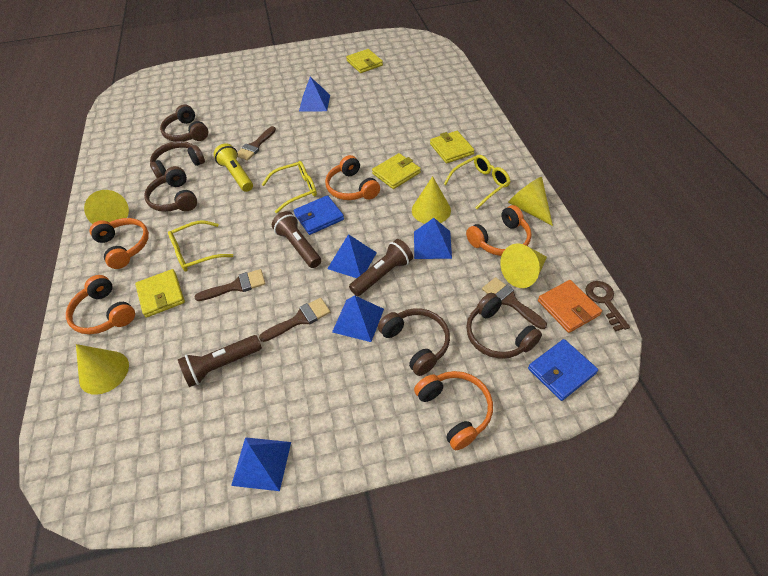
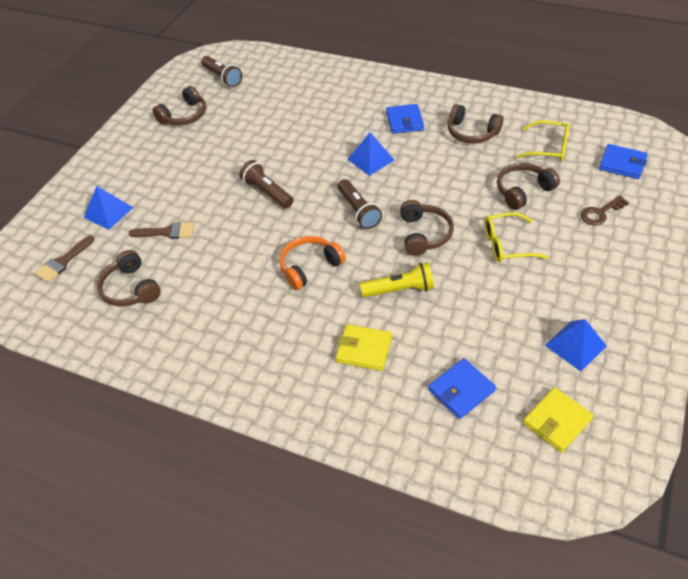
blue pyramid: [231,437,291,491] [299,76,330,112] [327,234,377,278] [332,295,384,342] [414,218,452,259] = 5 -> [84,186,133,229] [347,132,395,176] [545,319,607,371] = 3
blue wallet: [294,195,344,235] [528,339,598,401] = 2 -> [386,104,424,134] [428,358,496,419] [599,144,648,179] = 3
brown brush: [194,269,266,301] [237,126,276,160] [259,298,330,342] [482,277,547,329] = 4 -> [35,235,94,282] [129,222,194,239] = 2
orange headphones: [66,275,135,334] [89,218,149,269] [325,155,380,200] [414,371,493,450] [466,205,532,256] = 5 -> [280,236,346,290] = 1
orange wallet: [538,280,602,333] = 1 -> none = 0
yellow cone: [76,344,129,395] [84,190,129,224] [412,176,451,224] [500,243,547,288] [508,177,553,226] = 5 -> none = 0
yellow glasses: [168,221,233,272] [262,161,317,213] [443,155,511,209] = 3 -> [485,212,549,262] [516,120,570,161] = 2
yellow wallet: [135,269,185,318] [346,49,383,73] [372,153,421,189] [430,131,475,163] = 4 -> [336,324,392,371] [523,387,594,453] = 2

